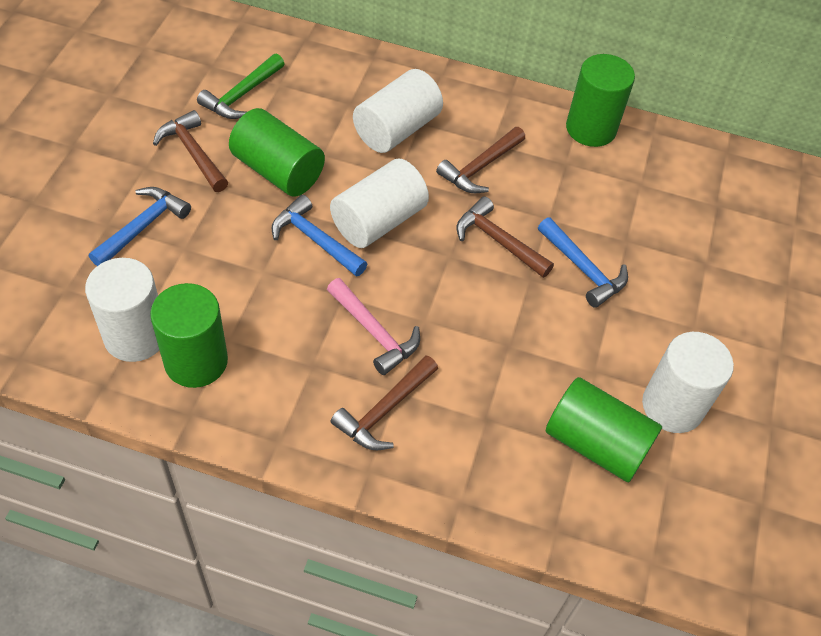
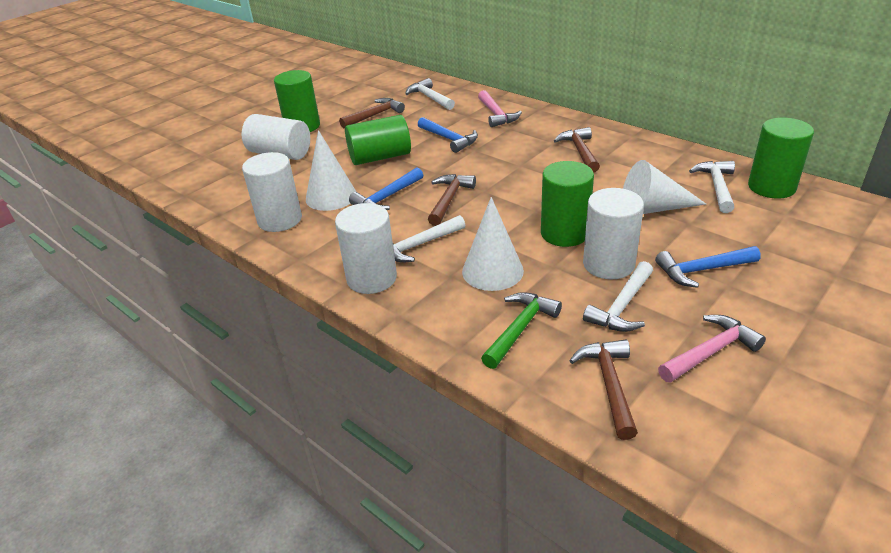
pink hammer: [327,278,420,375] = 1 -> [478,90,522,127] [658,315,766,383] = 2
white cone: none = 0 -> [306,130,356,211] [462,197,524,291] [623,160,706,214] = 3
white hammer: none = 0 -> [393,215,465,263] [405,78,455,110] [583,261,653,332] [689,161,735,213] = 4

